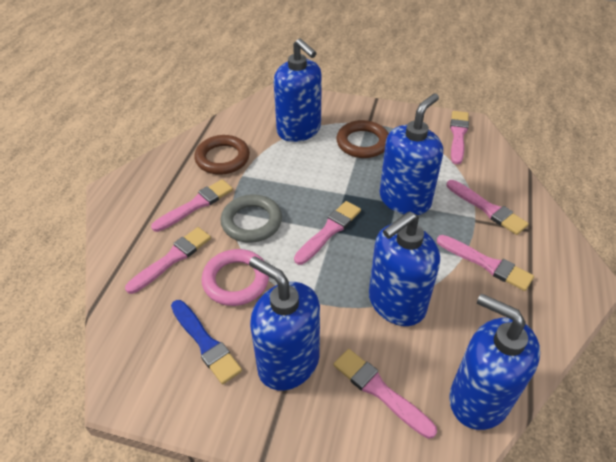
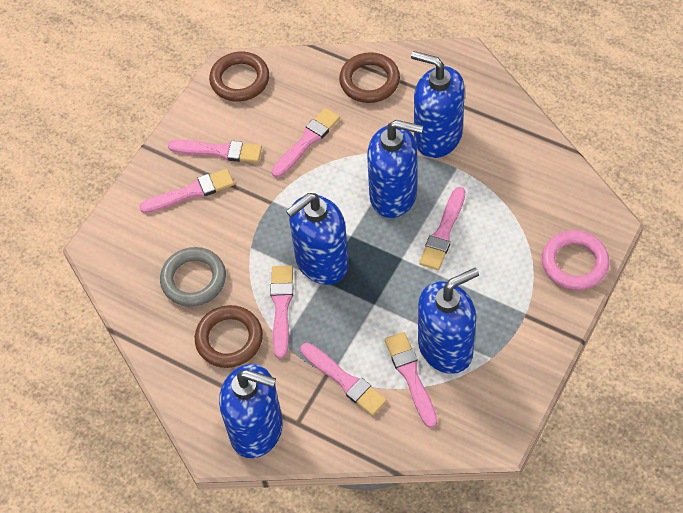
blue brush: [171,300,242,384] = 1 -> none = 0
brown ring: [195,135,250,175] [336,120,389,158] = 2 -> [195,305,263,368] [209,52,269,102] [339,52,400,103] = 3

